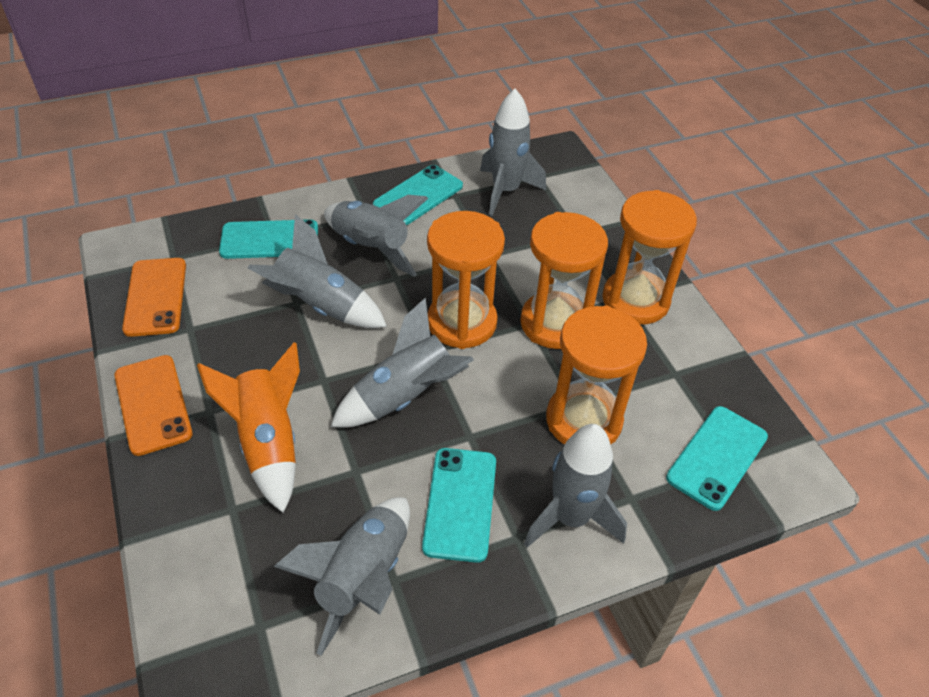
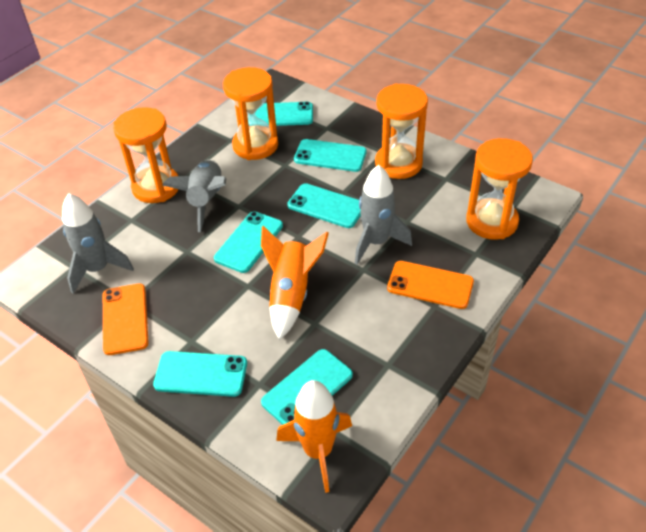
grey rocket: [248,214,387,328] [273,497,410,656] [324,195,429,277] [331,297,474,428] [480,89,546,216] [524,424,627,548] = 6 -> [62,193,134,293] [163,160,226,232] [355,165,412,264] = 3
orange rocket: [197,342,300,513] = 1 -> [261,226,329,340] [276,380,352,493] = 2
turquoise phone: [219,219,318,259] [373,165,463,225] [422,448,496,563] [666,406,768,511] = 4 -> [153,351,247,397] [214,211,283,273] [255,102,313,126] [261,349,353,425] [287,183,361,228] [294,139,367,172] = 6

